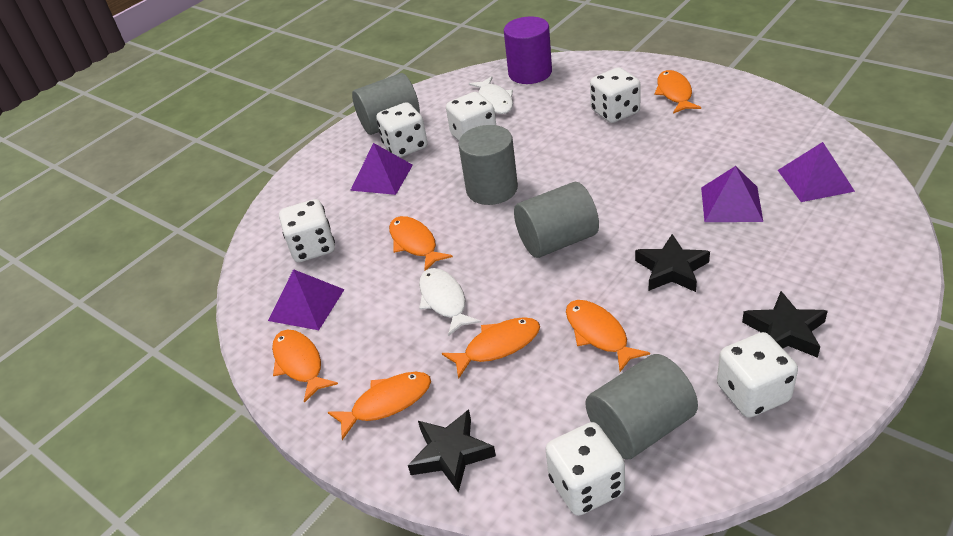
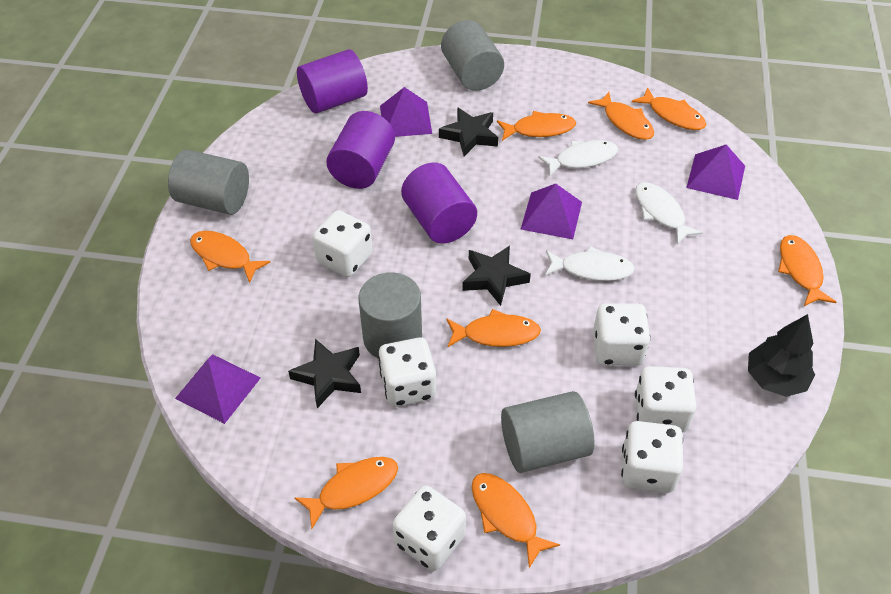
black tree: none = 0 -> [748,314,815,397] = 1
orange fish: [272,330,338,403] [328,372,431,440] [389,216,453,271] [442,317,540,379] [566,300,650,372] [654,70,701,114] = 6 -> [190,231,270,283] [294,457,398,529] [447,309,541,347] [472,473,560,568] [497,111,576,141] [588,92,654,140] [632,87,706,130] [778,235,836,306] = 8
purple cylinder: [504,17,552,84] = 1 -> [297,49,368,113] [326,111,395,189] [401,162,477,244] = 3
white fish: [419,268,481,336] [469,76,513,114] = 2 -> [538,140,618,176] [545,246,635,281] [635,182,703,245] = 3

